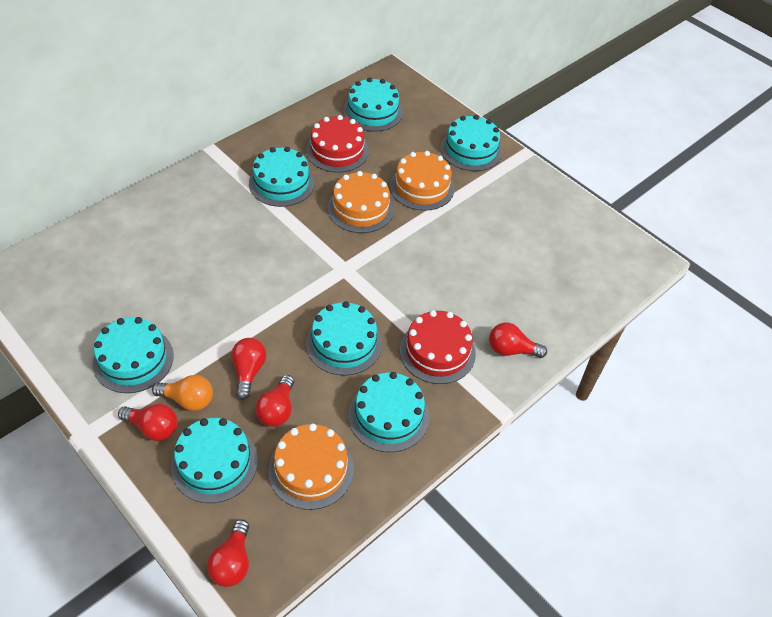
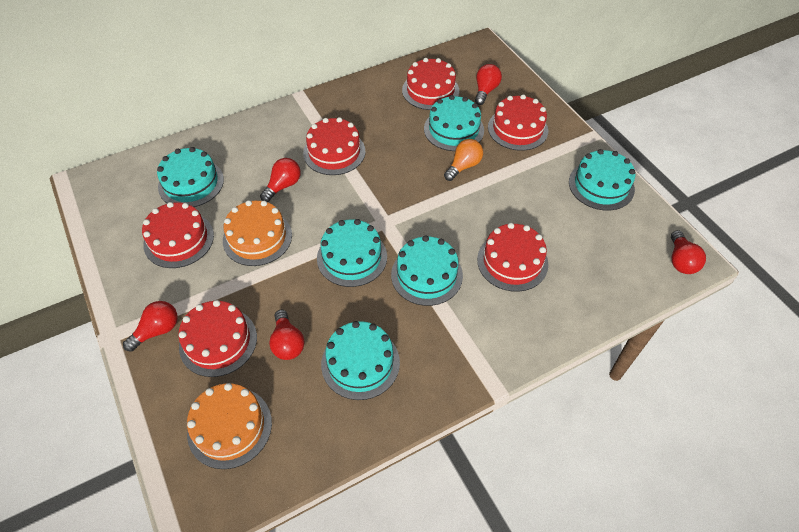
orange cake: [268,423,354,510] [327,171,394,233] [390,151,454,211] = 3 -> [187,383,272,469] [223,200,292,266] = 2
red cake: [306,115,369,173] [400,310,476,384] = 2 -> [142,202,214,268] [178,300,257,377] [303,117,366,175] [402,58,459,110] [477,223,548,292] [488,94,548,151] = 6
turquoise cake: [93,317,174,393] [171,418,258,503] [249,147,315,207] [306,301,382,376] [343,77,403,132] [348,372,429,452] [441,115,502,171] = 7 -> [157,147,224,207] [317,219,387,287] [321,321,400,400] [391,235,463,306] [424,95,484,151] [569,149,635,210] = 6

